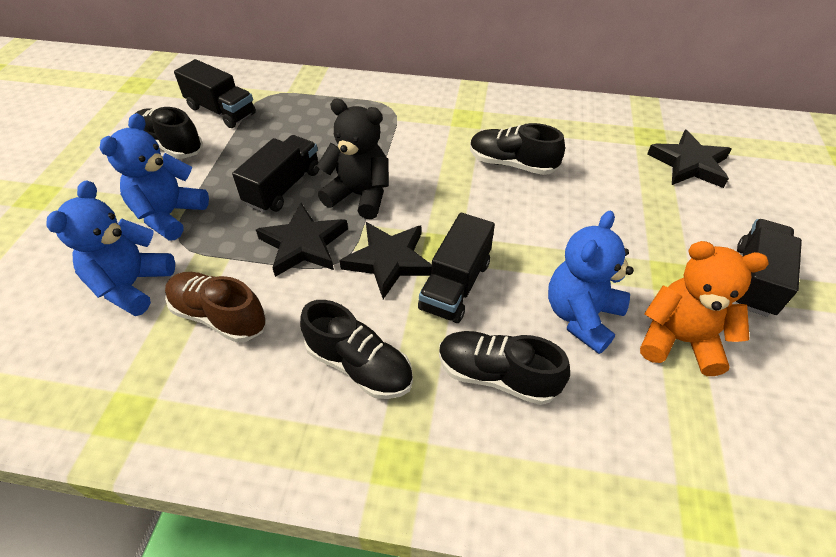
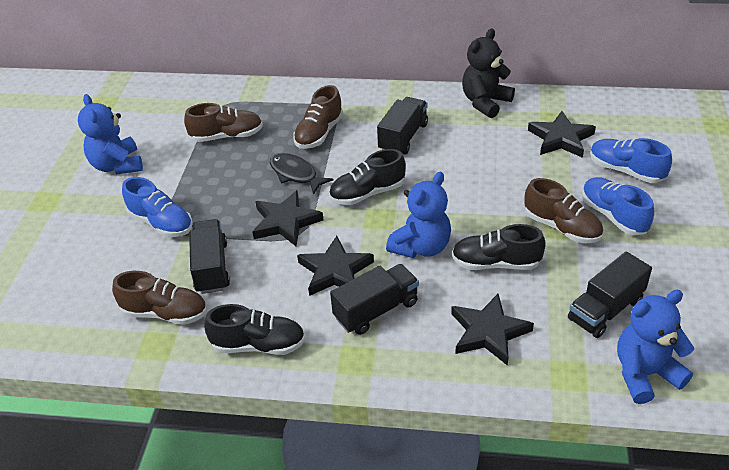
black fish: none = 0 -> [270,153,334,195] = 1
black shoe: [135,107,203,159] [300,300,413,399] [439,331,570,405] [470,123,565,175] = 4 -> [204,304,305,355] [329,149,406,205] [452,224,546,270] = 3
black star: [256,203,348,277] [339,222,432,299] [647,130,731,188] = 3 -> [252,190,324,247] [297,236,374,296] [451,294,534,366] [528,111,596,158] = 4
blue shoe: none = 0 -> [122,177,193,237] [582,177,654,235] [590,138,672,183] = 3
brown shoe: [165,272,266,343] = 1 -> [112,271,207,325] [184,103,263,142] [293,85,343,149] [525,178,603,243] = 4
orange teddy bear: [640,241,769,376] = 1 -> none = 0

